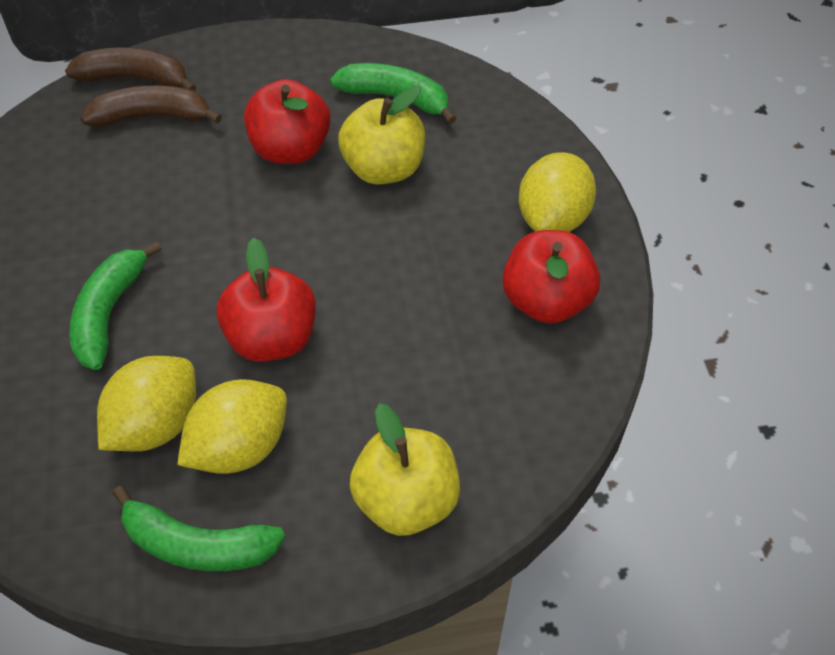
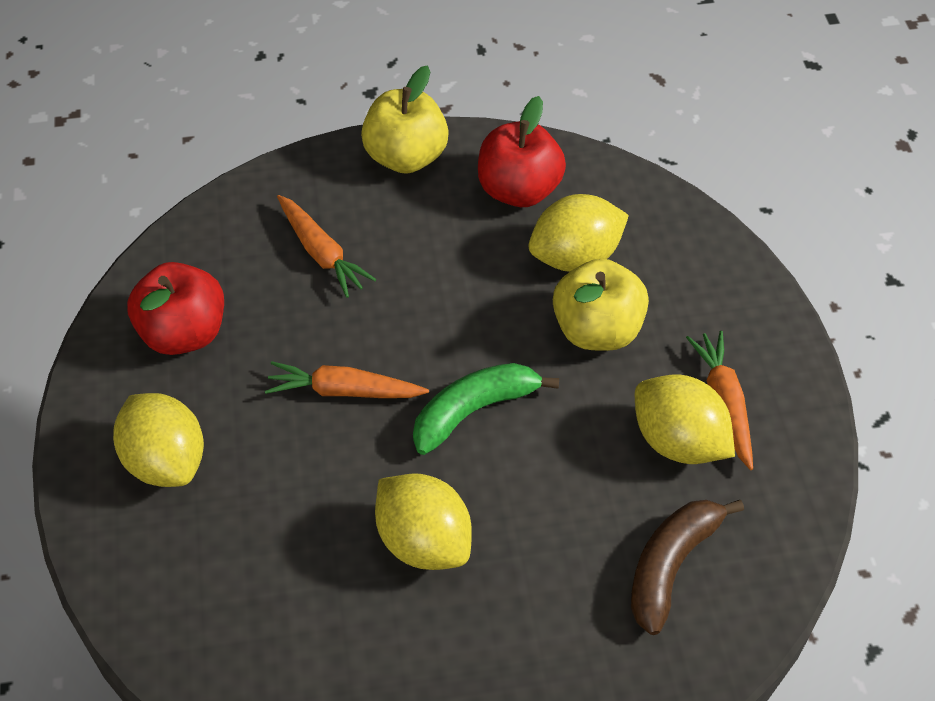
brown banana: [65,47,196,90] [80,85,222,127] = 2 -> [631,500,744,635] = 1
green banana: [69,241,162,370] [112,486,285,571] [330,63,457,124] = 3 -> [413,363,559,455] = 1
orange carrot: none = 0 -> [265,361,429,398] [277,195,376,298] [686,331,753,470] = 3
red apple: [217,238,316,362] [244,79,330,164] [503,230,600,324] = 3 -> [127,262,224,355] [478,96,566,207] = 2
yellow lemon: [97,356,196,451] [177,379,287,474] [519,152,596,232] = 3 -> [113,393,204,487] [375,473,472,570] [529,194,629,272] [635,374,735,464] = 4

